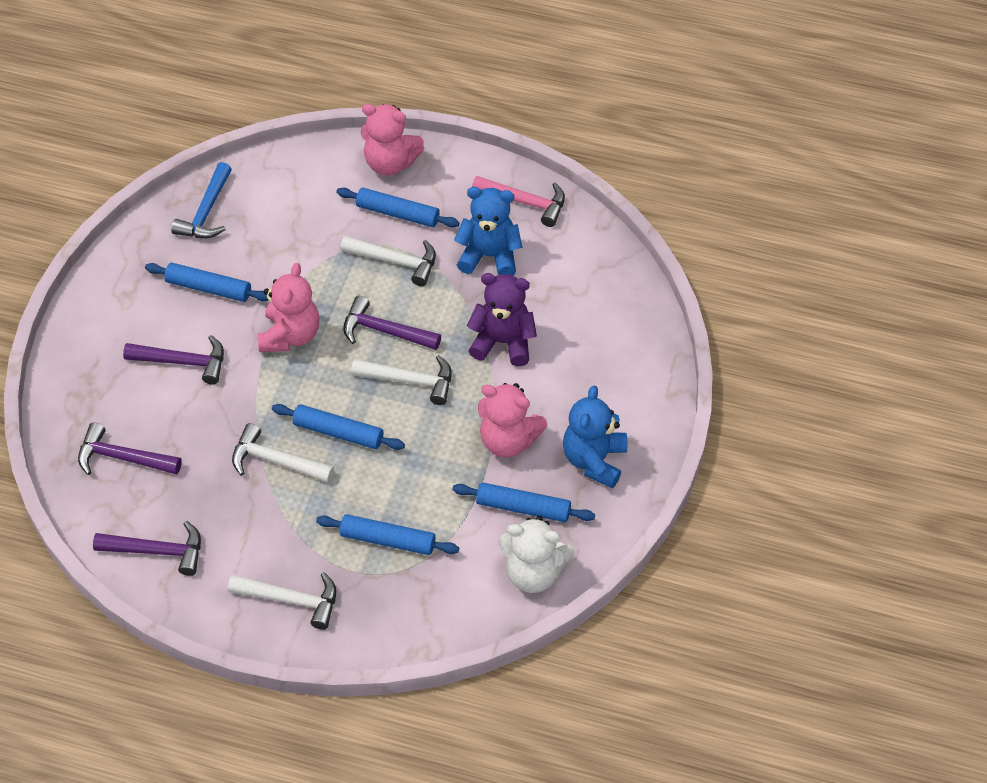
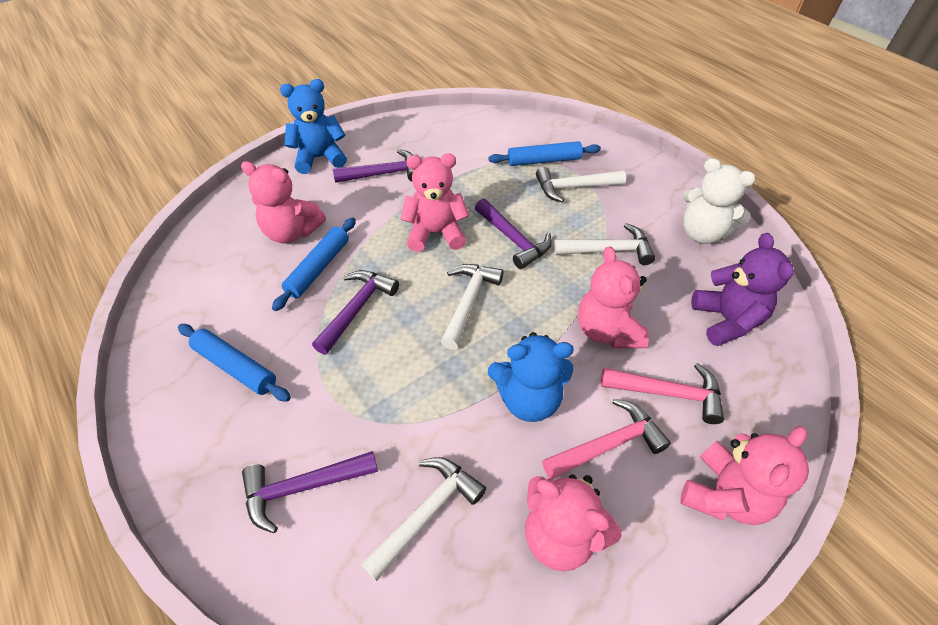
blue hammer: [171,162,232,238] = 1 -> none = 0
blue rolling pin: [145,263,269,302] [272,404,405,450] [316,514,459,555] [336,188,459,228] [452,482,595,522] = 5 -> [178,324,291,401] [272,217,356,311] [488,141,601,166] = 3
pink hammer: [472,176,565,227] = 1 -> [542,399,671,479] [601,363,724,424] = 2
pink teddy bear: [258,263,320,352] [361,104,424,176] [478,383,547,457] = 3 -> [241,161,326,243] [400,153,469,252] [525,474,622,571] [578,246,649,348] [680,426,809,525] = 5

